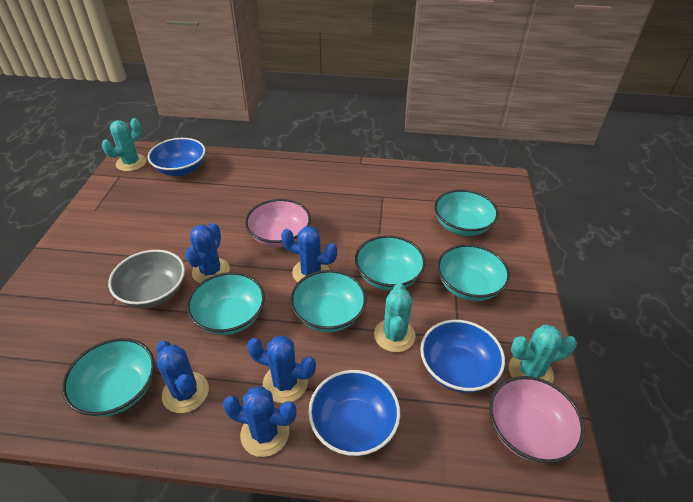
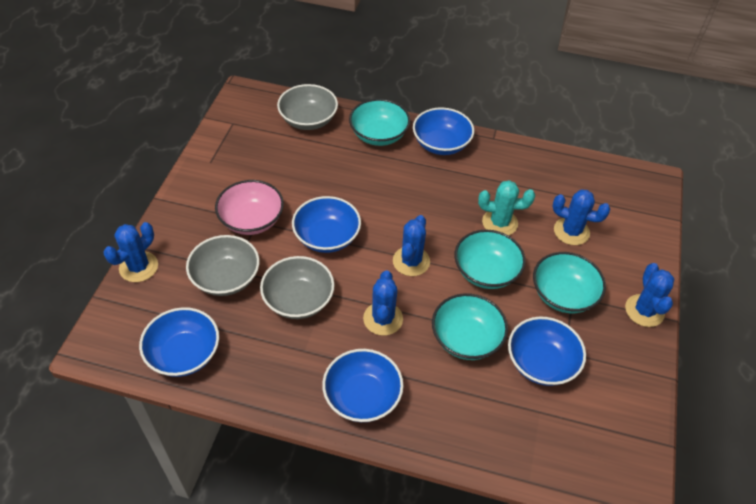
blue bowl: [148,138,205,176] [308,370,400,456] [420,320,505,393] = 3 -> [139,307,219,377] [292,196,361,253] [322,349,403,422] [413,107,474,155] [508,316,586,386] = 5
grey bowl: [108,250,185,308] = 1 -> [186,235,259,296] [260,256,334,319] [277,84,338,130] = 3
pink bowl: [245,199,311,247] [489,376,585,463] = 2 -> [215,180,284,235] = 1
turquoise bowl: [62,338,155,417] [187,272,265,335] [290,270,366,332] [355,235,426,291] [434,190,499,236] [437,244,510,301] = 6 -> [349,99,410,146] [432,293,508,360] [454,230,526,289] [533,252,606,313] = 4
turquoise cactus: [102,118,146,171] [374,283,416,352] [509,325,577,383] = 3 -> [478,180,535,236] = 1

